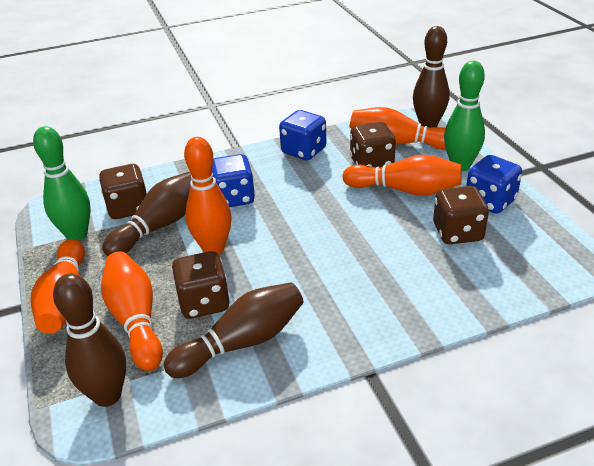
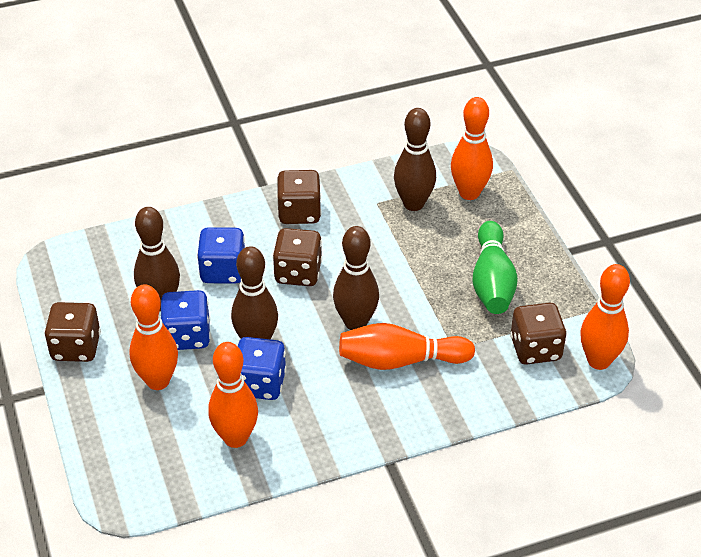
green bowling pin: [33,126,91,241] [444,61,485,171] = 2 -> [472,221,518,314] = 1

